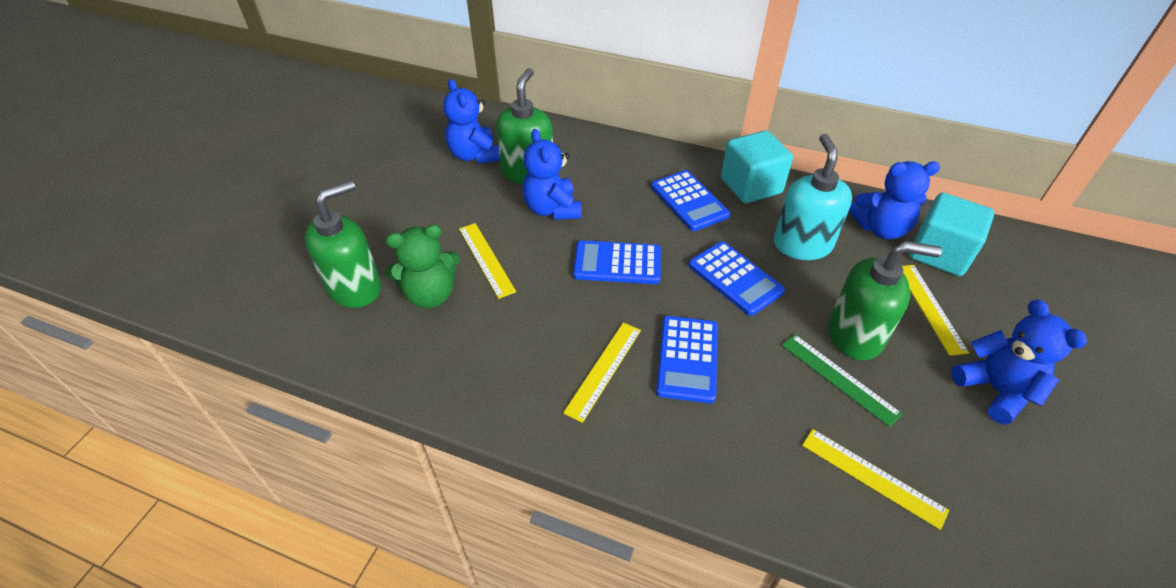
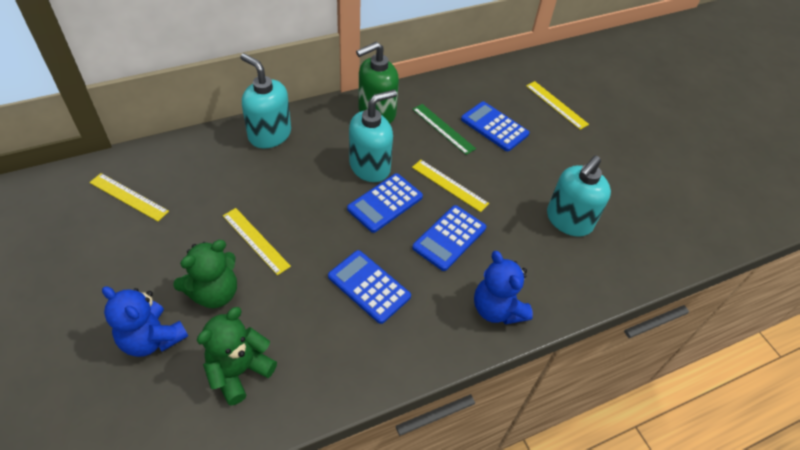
blue teddy bear: [443,79,500,164] [522,129,581,220] [849,161,940,240] [951,299,1087,425] = 4 -> [102,286,188,357] [474,251,533,325] = 2
green soap dispenser: [304,180,381,308] [496,68,553,185] [828,241,942,361] = 3 -> [356,42,399,123] = 1
green teddy bear: [385,225,460,308] = 1 -> [173,240,237,308] [197,307,277,406] = 2
turquoise cube: [721,130,793,204] [909,193,994,276] = 2 -> none = 0
turquoise soap dispenser: [774,134,852,260] = 1 -> [240,53,291,149] [349,90,397,182] [547,155,611,237] = 3

